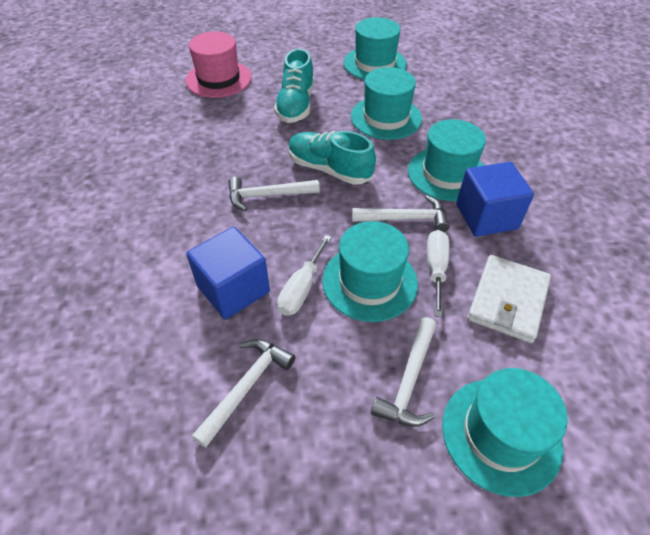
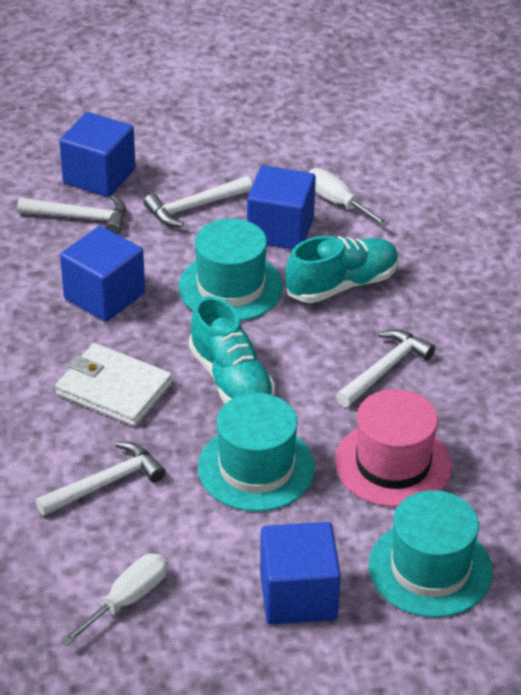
blue cube: [186,227,270,319] [456,162,534,237] = 2 -> [59,112,136,197] [60,226,145,322] [247,165,316,250] [260,522,341,625] = 4
turquoise hat: [322,221,418,322] [344,17,407,80] [351,67,422,140] [408,119,486,201] [442,368,568,497] = 5 -> [178,218,283,321] [198,393,315,512] [369,490,493,618] = 3

